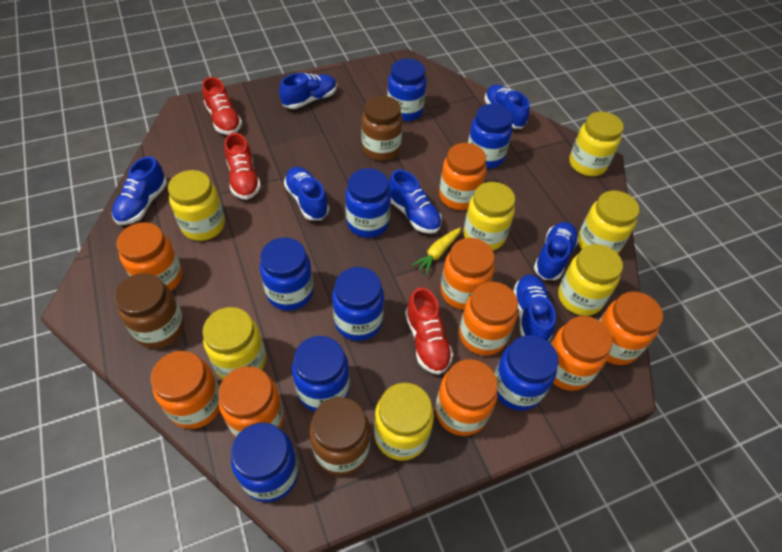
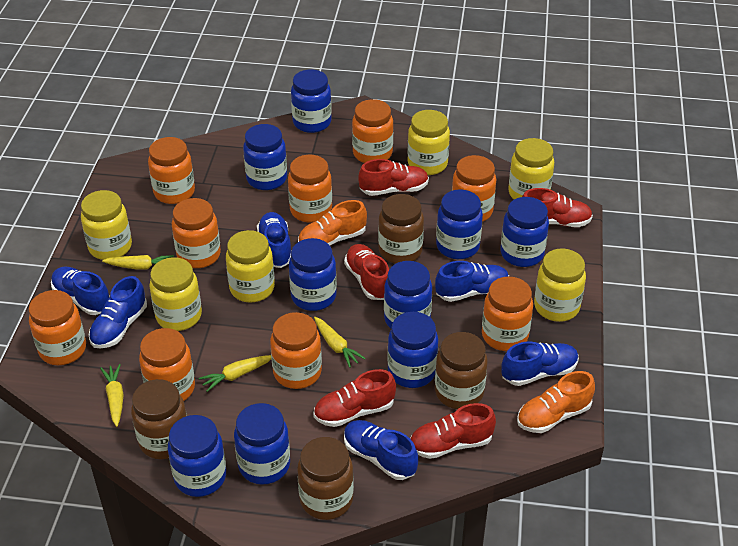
blue jar: [231,422,299,502] [260,237,314,311] [292,336,350,412] [332,267,384,341] [345,168,391,238] [387,59,426,122] [468,104,513,169] [495,335,559,411] = 8 -> [168,415,226,497] [234,403,290,485] [243,124,287,190] [289,238,337,311] [291,69,332,133] [384,261,432,329] [387,312,438,388] [436,189,483,259] [501,197,549,267] = 9
blue shoe: [112,156,167,225] [279,73,337,109] [284,167,329,220] [389,170,442,234] [484,84,530,129] [513,274,556,342] [534,222,579,280] = 7 -> [51,267,110,315] [89,276,147,349] [257,212,291,268] [344,420,418,480] [435,261,509,302] [501,341,579,386] = 6
brown jar: [114,273,184,349] [310,397,370,476] [362,96,403,161] = 3 -> [131,379,187,459] [297,437,354,520] [378,194,424,264] [435,332,488,409] = 4
orange shoe: none = 0 -> [298,200,367,245] [517,371,595,433] = 2
red shoe: [202,77,242,135] [224,133,261,200] [405,287,453,375] = 3 -> [313,369,396,427] [344,244,389,300] [359,159,429,196] [410,403,496,459] [522,188,593,227] = 5
yellow carrot: [411,228,461,275] = 1 -> [100,364,124,427] [102,255,174,270] [199,355,271,392] [314,317,366,368] = 4
yellow jar: [168,170,225,241] [203,307,266,379] [374,383,434,461] [463,182,515,250] [558,244,623,316] [569,112,624,176] [578,191,639,253] = 7 -> [81,190,132,260] [149,257,202,331] [226,230,275,303] [407,110,450,175] [508,138,554,199] [534,249,586,322] = 6

